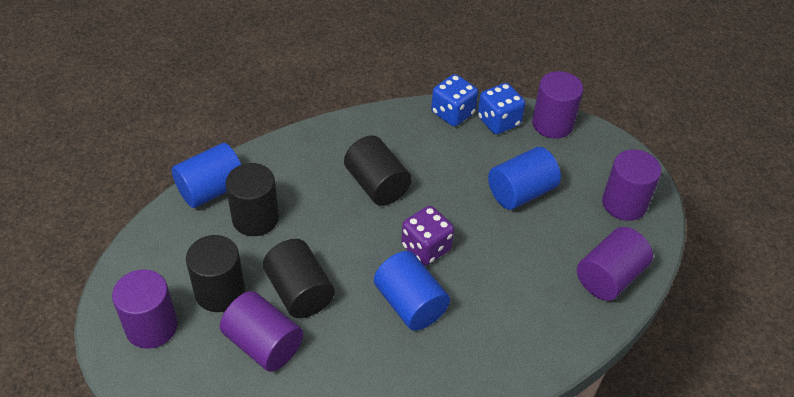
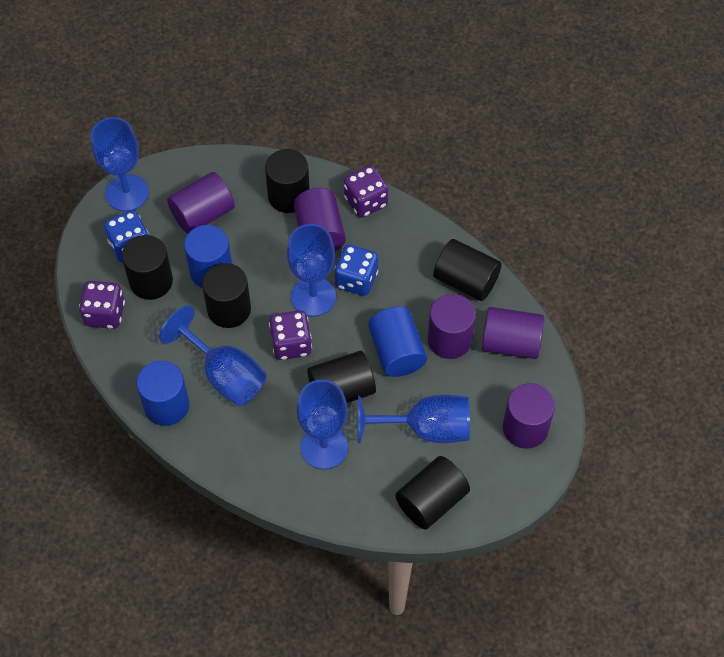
black cylinder: [186,235,245,312] [226,163,279,236] [263,239,335,318] [344,136,412,206] = 4 -> [122,235,173,300] [202,263,251,328] [265,149,310,213] [307,351,376,403] [395,456,470,529] [433,239,502,301] = 6
blue goblet: none = 0 -> [91,117,149,211] [159,306,267,406] [287,224,336,317] [297,380,348,469] [358,395,470,443] = 5
purple dice: [401,206,454,266] = 1 -> [79,281,125,329] [269,310,312,360] [344,165,388,218] = 3

